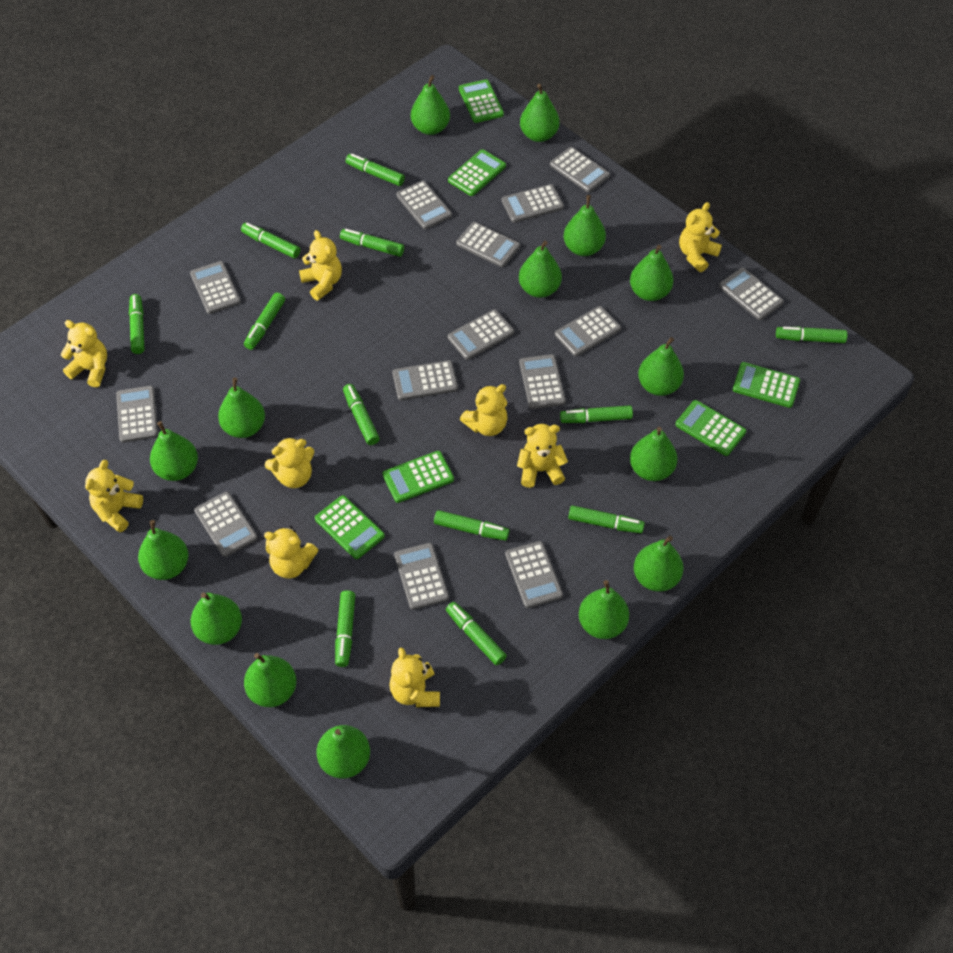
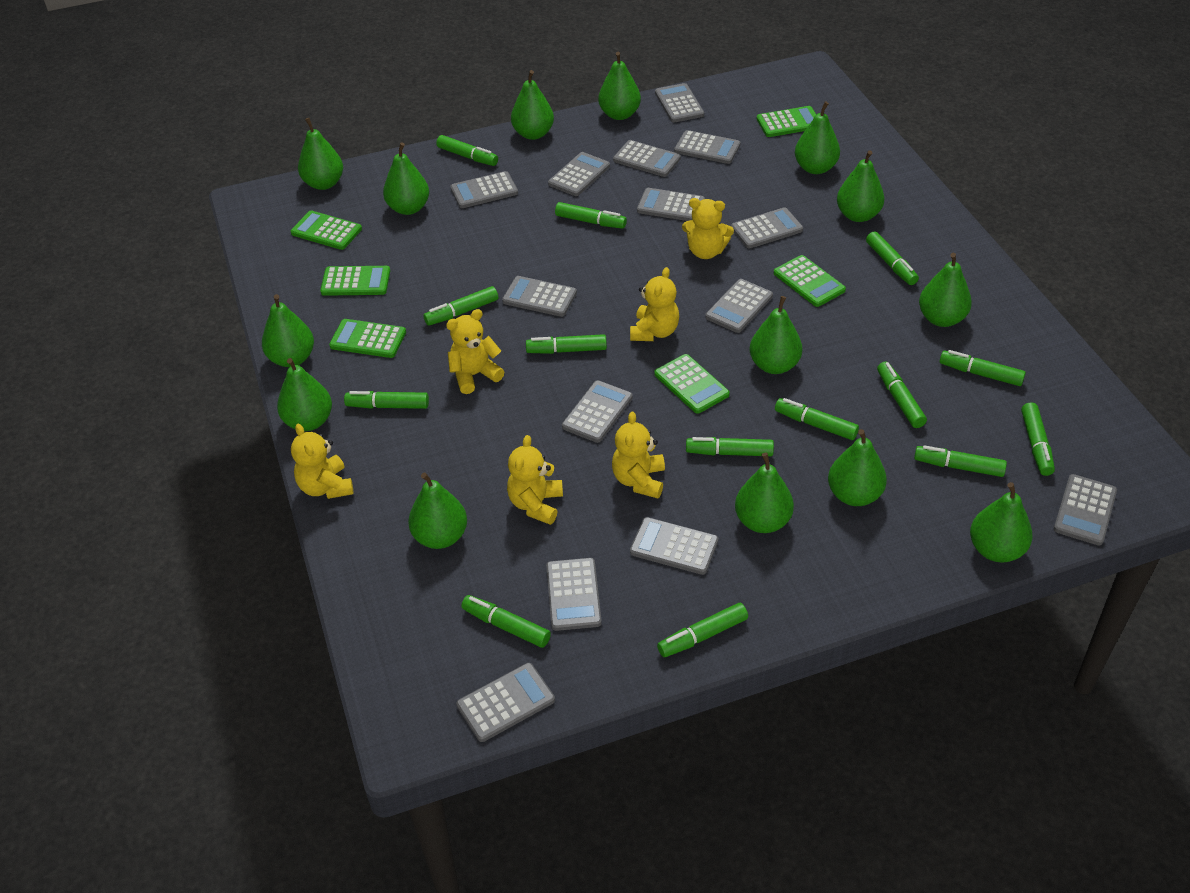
green marker: [129,294,144,354] [241,223,300,258] [244,293,285,350] [335,590,355,667] [340,229,404,257] [343,384,380,445] [346,154,405,186] [434,510,509,541] [446,602,507,665] [560,406,633,423] [568,505,645,533] [776,327,847,343] = 12 -> [344,391,429,409] [423,286,498,326] [436,135,498,166] [461,595,551,648] [526,334,607,354] [555,202,627,229] [657,603,748,657] [686,437,774,456] [775,398,859,440] [866,231,919,285] [877,362,927,428] [914,445,1007,477] [940,350,1026,386] [1021,402,1055,476] = 14
green pear: [138,520,189,580] [150,421,198,481] [190,593,242,645] [218,377,265,438] [244,653,296,707] [317,725,370,779] [411,75,450,135] [519,241,562,298] [520,84,560,142] [564,195,606,256] [579,580,629,639] [630,245,674,301] [630,427,678,481] [634,536,684,592] [638,337,684,396] = 15 -> [262,294,314,367] [277,358,332,431] [298,118,343,190] [383,143,429,215] [408,473,467,549] [511,70,554,140] [598,52,641,120] [735,452,794,533] [750,296,802,374] [795,101,840,174] [828,429,887,506] [837,150,885,222] [919,253,972,327] [970,482,1033,563] = 14
yellow teddy bear: [61,320,107,387] [85,460,143,532] [264,526,318,579] [265,437,315,488] [299,230,342,300] [389,647,440,707] [460,384,508,436] [517,424,568,488] [679,202,722,272] = 9 -> [291,424,354,499] [446,309,504,394] [507,435,563,525] [612,412,665,498] [630,267,679,341] [682,198,734,259] = 6

